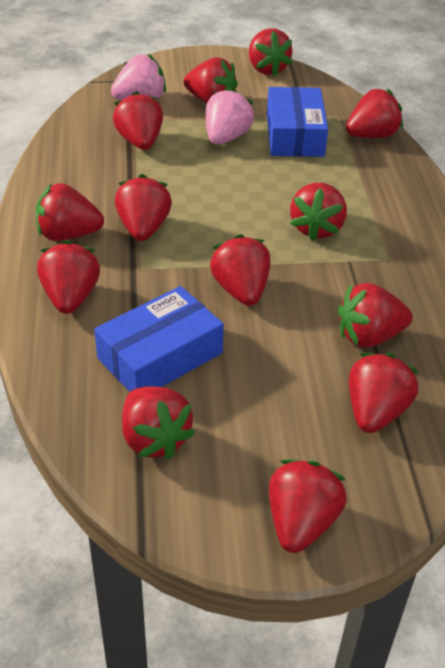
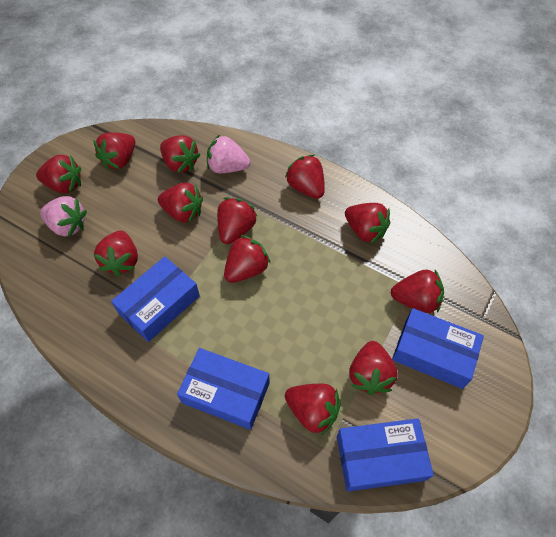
blue box: [94,286,224,392] [267,87,328,157] = 2 -> [111,257,200,342] [177,348,270,430] [337,418,434,492] [392,308,484,389] = 4
red strawberry: [35,183,104,241] [37,240,100,314] [113,91,163,150] [115,174,172,241] [122,386,195,459] [183,57,238,103] [210,234,270,306] [249,28,293,77] [269,459,347,553] [290,183,347,241] [338,283,413,347] [346,89,403,138] [349,353,419,433] = 13 -> [36,155,81,194] [93,132,135,170] [93,230,138,276] [158,183,203,222] [160,135,201,173] [217,198,257,244] [224,235,271,283] [285,155,325,199] [285,384,341,436] [345,203,390,244] [349,341,398,395] [391,270,444,313] = 12

